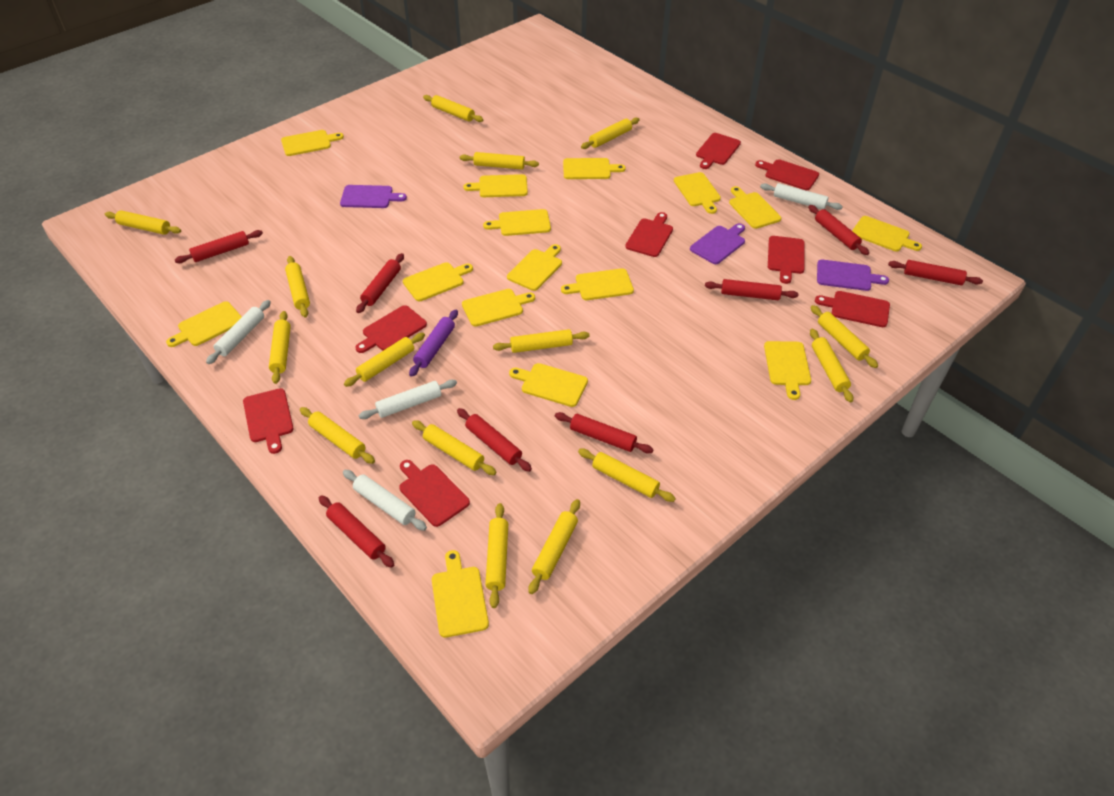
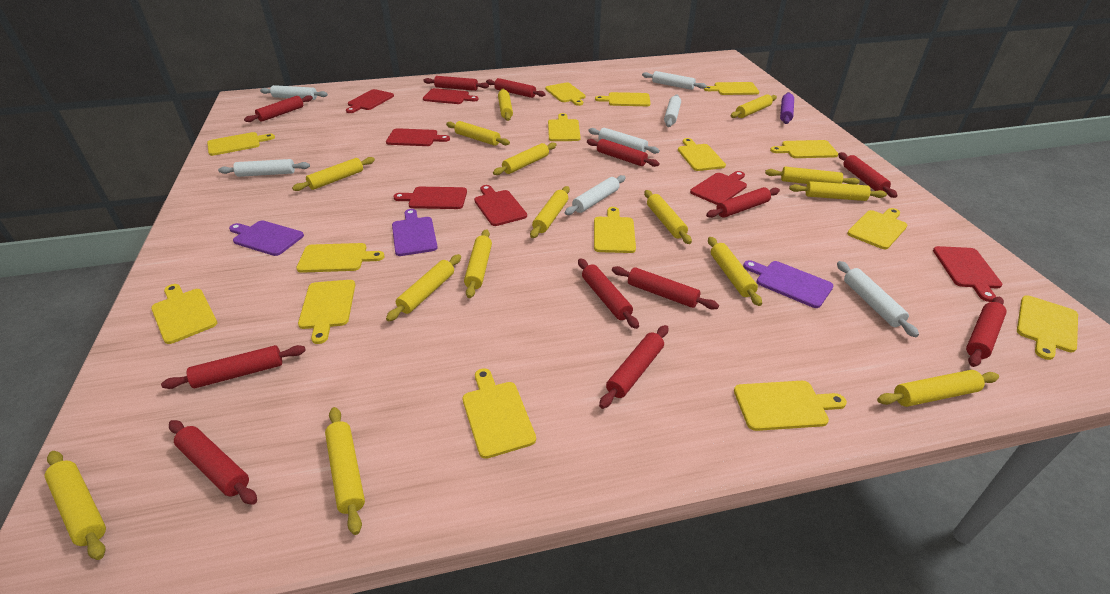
red cutting board: [243,388,294,454] [355,305,427,353] [399,460,470,527] [625,212,673,257] [696,133,741,169] [755,159,819,190] [768,236,805,284] [815,291,890,327] = 8 -> [346,89,394,113] [386,128,450,146] [394,187,467,209] [423,88,479,104] [474,185,527,226] [690,171,747,205] [933,246,1002,302] = 7
red rolling pin: [175,230,263,263] [319,495,394,568] [356,253,404,313] [457,408,532,472] [555,412,654,454] [705,279,799,300] [808,205,869,255] [888,260,983,285] = 8 -> [161,345,306,389] [169,420,257,505] [244,95,313,122] [423,76,489,91] [486,78,546,98] [578,258,639,329] [587,139,659,167] [599,325,668,409] [612,266,719,310] [706,187,780,218] [838,152,898,198] [966,297,1007,367] = 12
white rolling pin: [206,300,271,364] [343,470,427,531] [358,380,457,419] [760,183,843,210] = 4 -> [218,159,310,177] [260,85,328,100] [564,175,626,215] [588,128,660,154] [642,71,707,90] [664,95,681,127] [837,261,919,337] = 7

